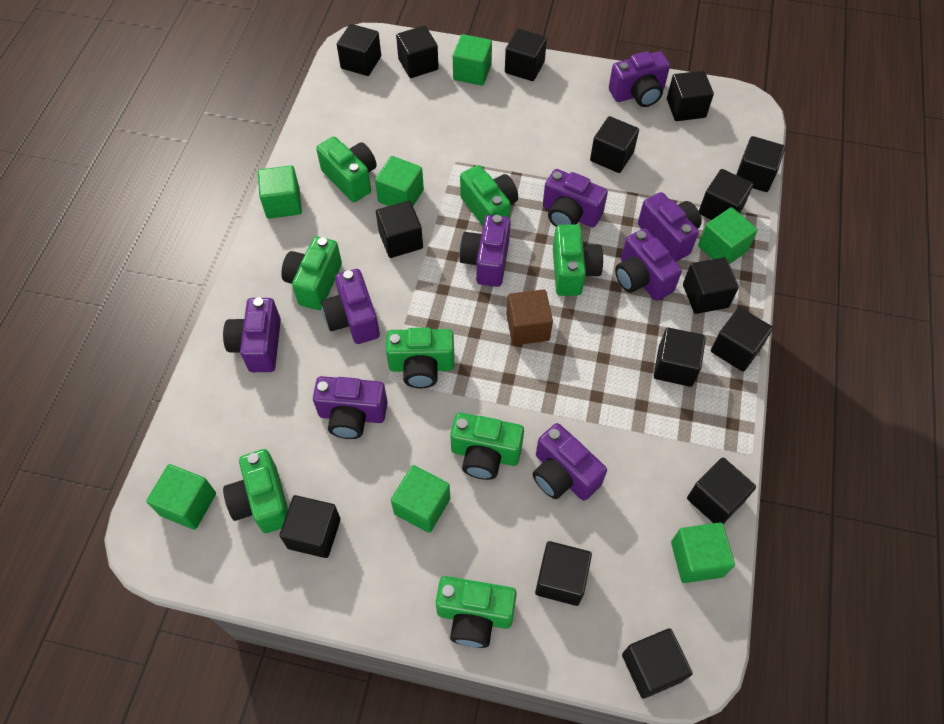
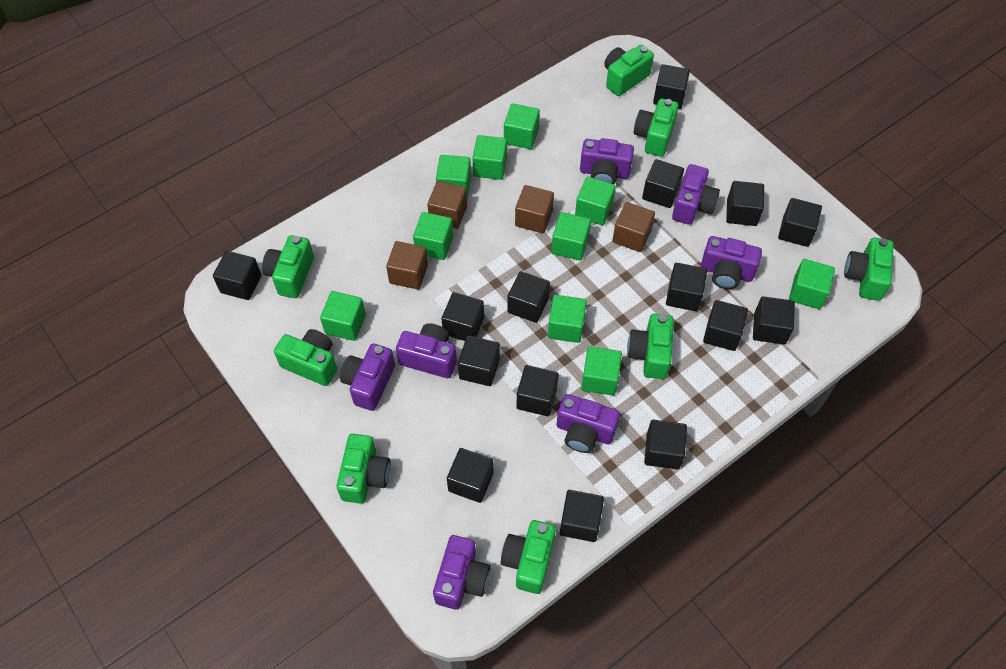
brown cube: [506,289,553,345] = 1 -> [386,241,428,289] [427,181,467,229] [515,185,554,233] [612,202,655,252] = 4
green cube: [146,464,216,530] [258,165,302,219] [375,156,424,206] [391,465,450,533] [453,34,492,86] [671,522,735,583] [698,207,758,264] = 7 -> [320,291,366,341] [413,212,453,260] [436,155,471,198] [472,135,507,180] [504,103,540,149] [548,295,587,343] [551,212,591,261] [575,177,616,226] [581,346,622,396] [789,259,835,309] = 10
purple camera: [223,297,281,372] [313,376,388,439] [321,269,380,344] [459,215,511,287] [533,423,607,501] [543,169,608,227] [609,51,670,107] [615,228,682,301] [638,192,701,262] = 9 -> [340,344,395,411] [396,323,457,378] [433,535,491,610] [557,394,620,453] [580,138,634,184] [672,164,720,225] [701,236,762,289] = 7

